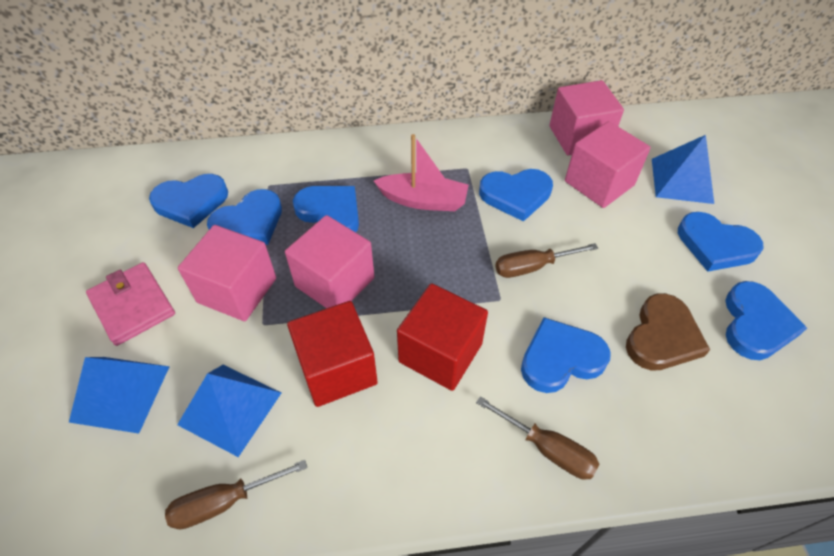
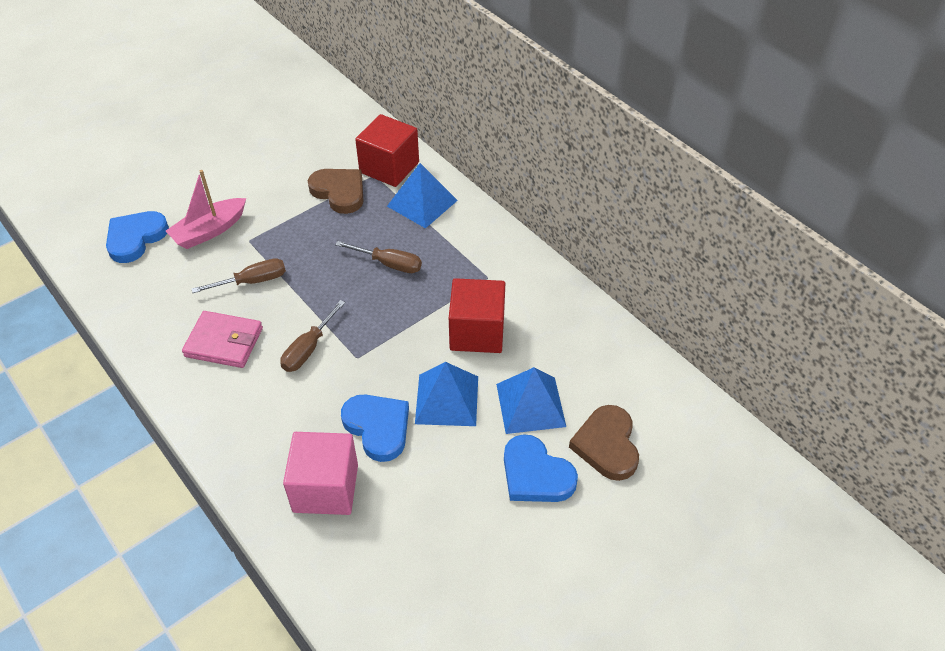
blue heart: [149,174,228,228] [207,189,282,245] [293,186,359,232] [479,169,553,222] [521,317,611,393] [678,212,763,272] [725,281,807,360] = 7 -> [106,211,169,263] [341,394,409,462] [504,434,578,502] = 3
brown heart: [626,293,710,371] = 1 -> [308,169,364,214] [569,405,639,481] = 2
pink cube: [178,225,276,321] [285,215,375,308] [549,80,624,156] [565,121,651,208] = 4 -> [283,432,358,515] = 1

